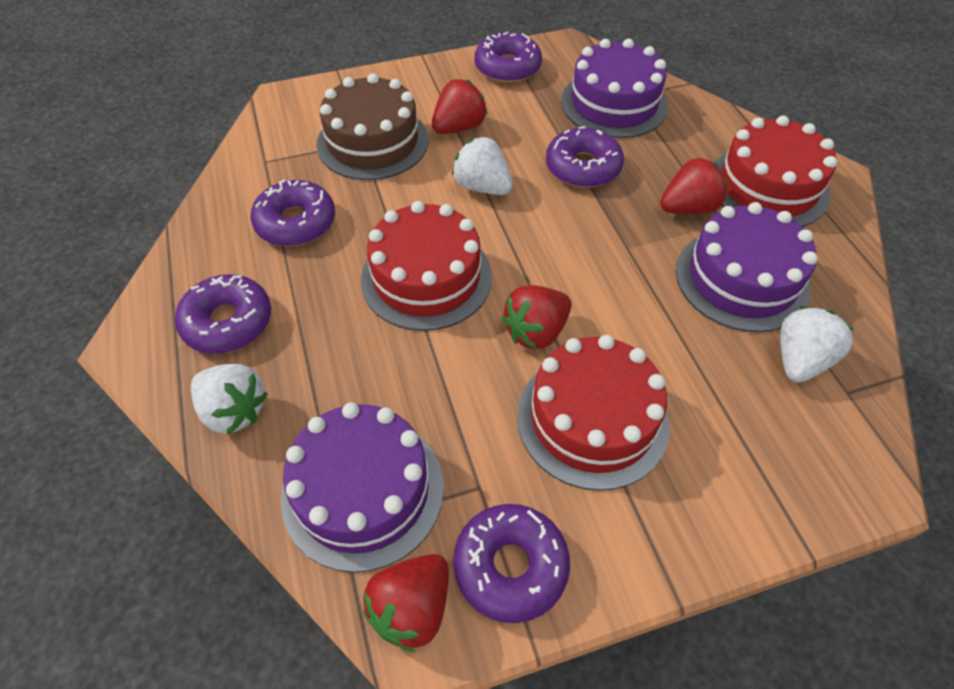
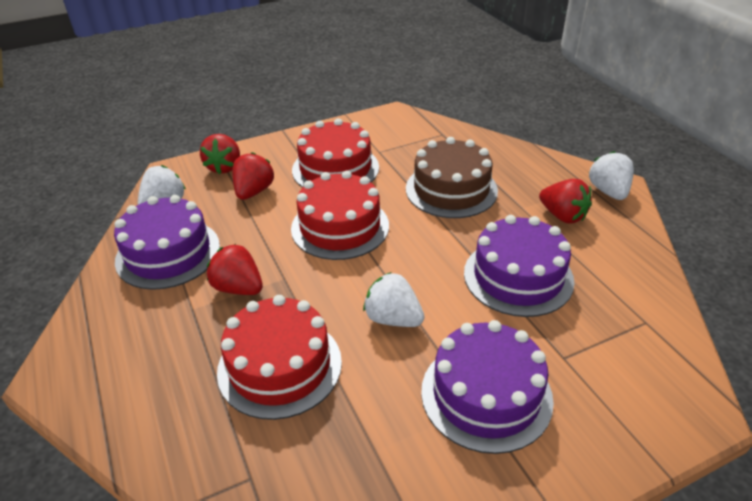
purple donut: [175,274,271,354] [251,180,335,246] [453,504,570,623] [475,32,542,83] [546,126,624,188] = 5 -> none = 0

